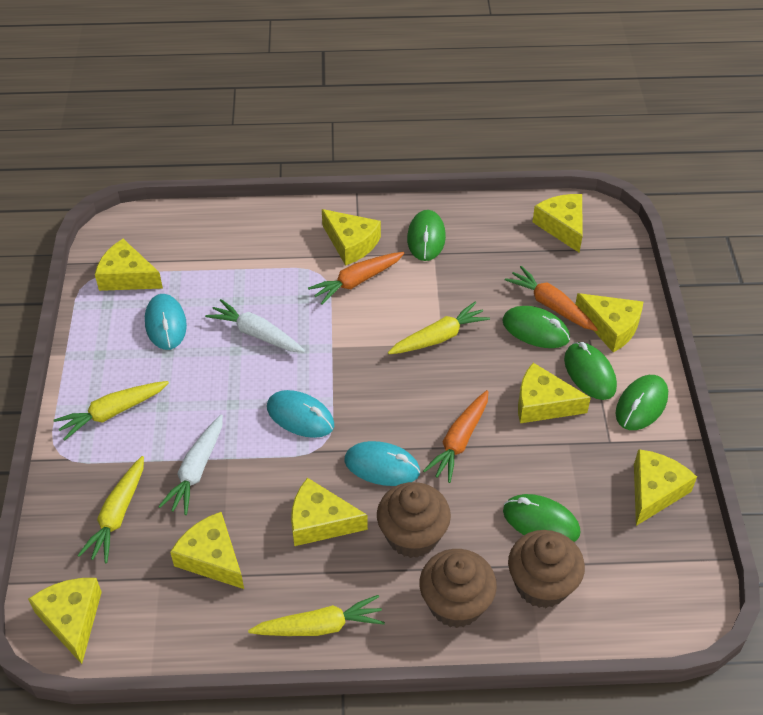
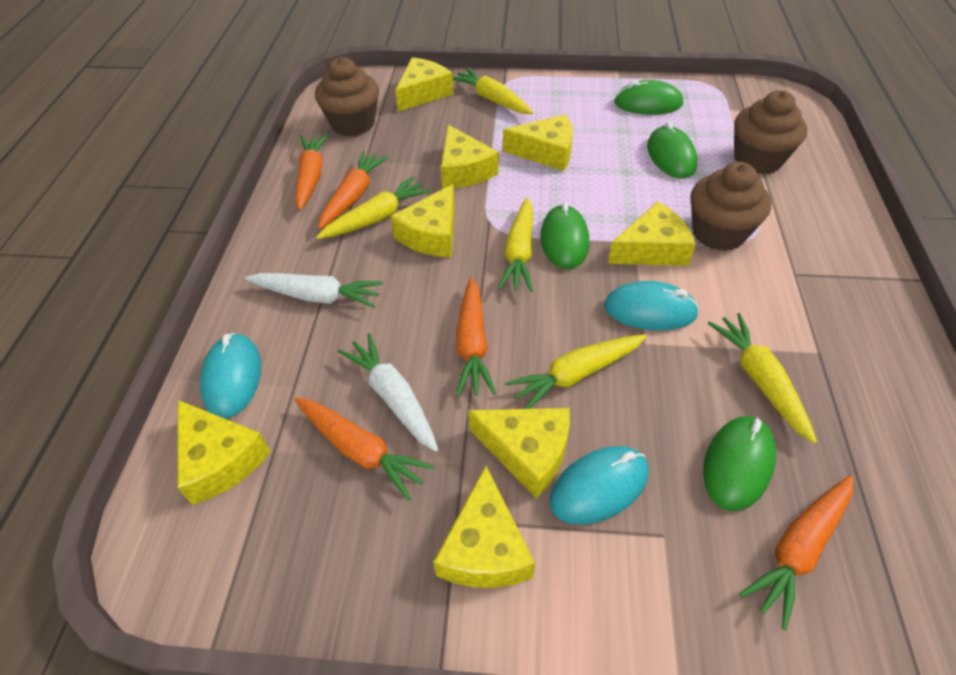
green mouse: [407,210,446,261] [502,306,570,348] [503,494,580,542] [564,342,617,400] [615,375,668,430] = 5 -> [540,202,589,269] [614,80,683,115] [647,122,697,178] [703,416,776,511] = 4
orange carrot: [308,252,404,304] [423,390,488,483] [505,266,598,331] = 3 -> [294,397,435,501] [295,134,329,210] [318,151,389,229] [456,277,496,397] [739,475,854,630] = 5
yellow carrot: [53,381,169,440] [77,456,144,563] [248,595,385,636] [388,302,490,354] = 4 -> [316,176,431,239] [453,68,533,114] [498,197,533,292] [505,334,647,409] [708,313,817,444] = 5
yellow cheese: [28,578,102,664] [95,239,163,291] [170,512,244,589] [291,478,368,546] [322,209,381,266] [518,363,591,423] [533,194,582,253] [575,293,643,352] [634,449,697,526] = 9 -> [177,400,271,505] [391,184,455,257] [395,57,454,111] [433,466,535,588] [441,125,499,189] [468,408,570,498] [503,114,573,171] [608,201,696,266] = 8

